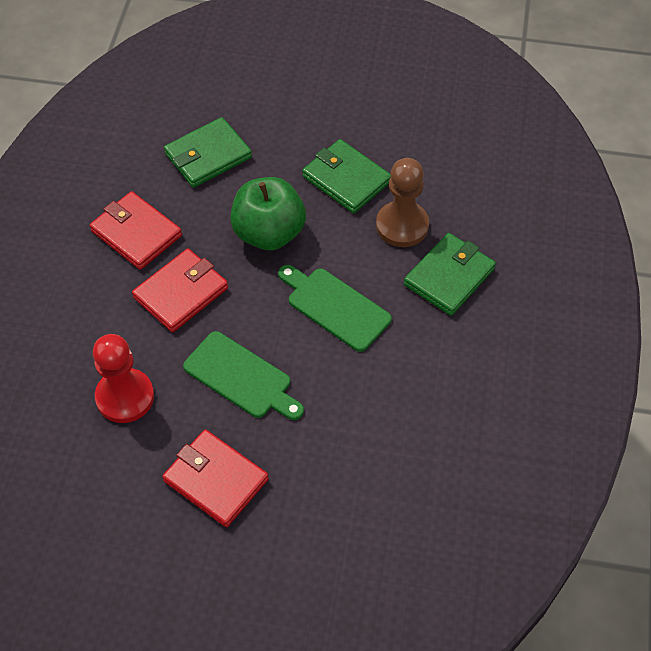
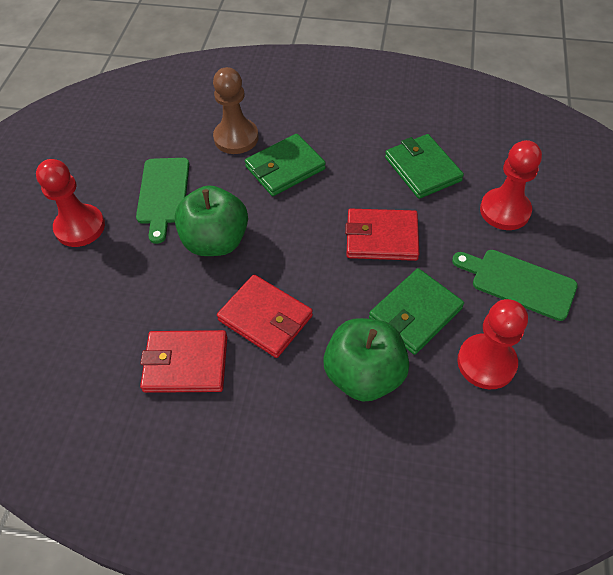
green apple: [230,177,306,250] = 1 -> [175,185,248,256] [323,318,409,402] = 2
red pawn: [93,334,154,423] = 1 -> [36,159,105,247] [457,299,528,389] [480,140,542,230] = 3

